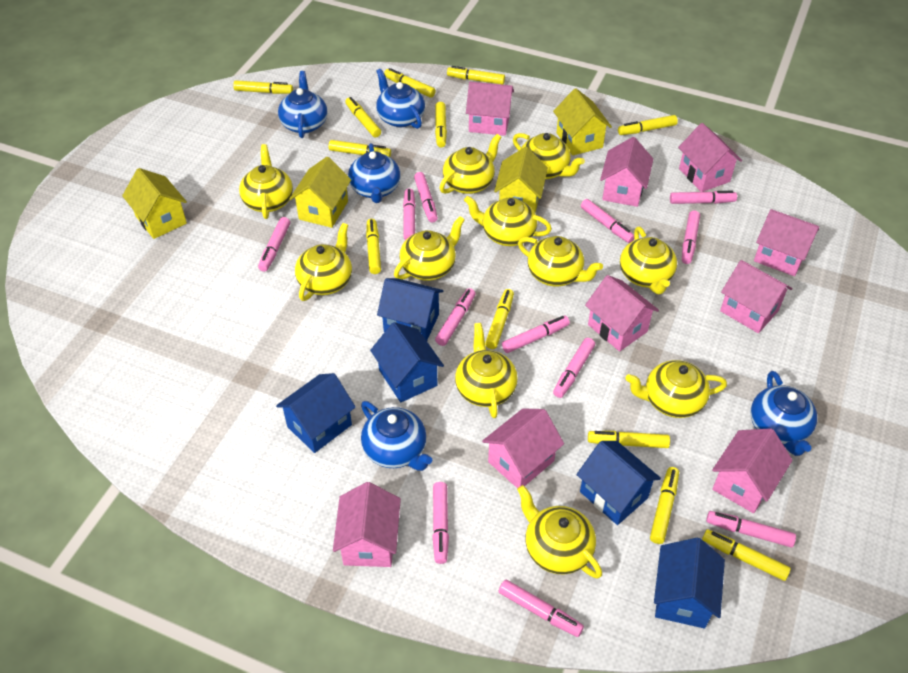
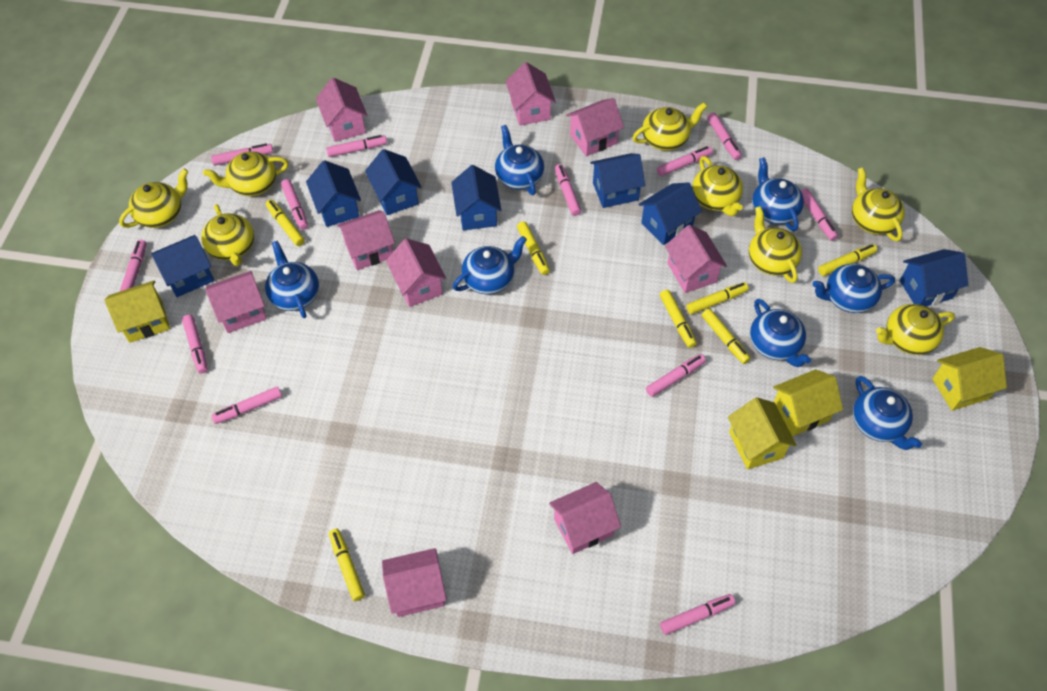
blue house: [276,373,356,453] [370,322,444,402] [377,278,443,341] [576,441,661,525] [654,538,725,628] = 5 -> [152,235,214,297] [306,160,361,227] [365,149,421,215] [451,165,501,230] [590,153,645,208] [639,182,702,245] [900,249,968,306] = 7
blue teapot: [278,71,327,138] [348,143,400,203] [361,401,432,471] [376,69,425,129] [751,371,817,456] = 5 -> [265,241,319,318] [453,236,527,295] [495,125,544,195] [750,299,811,367] [752,157,804,231] [812,264,895,313] [853,376,922,450] = 7
yellow marker: [233,80,293,94] [329,140,391,157] [345,97,381,138] [366,219,381,274] [384,68,436,98] [435,102,447,148] [447,66,505,85] [485,289,514,349] [588,431,670,448] [618,115,678,135] [650,467,679,544] [702,529,791,581] = 12 -> [266,199,305,246] [329,529,365,601] [517,221,550,275] [660,290,697,348] [686,282,749,314] [702,309,751,364] [818,244,877,276] = 7
yellow teapot: [239,144,293,219] [295,223,352,301] [394,216,465,281] [440,134,501,194] [455,323,518,418] [464,196,552,246] [513,133,585,179] [517,485,602,579] [518,236,603,286] [620,227,677,294] [625,360,727,418] = 11 -> [119,168,188,228] [201,204,254,266] [203,151,289,196] [632,103,707,151] [692,156,743,216] [749,206,802,283] [852,167,905,241] [876,304,955,355] = 8

